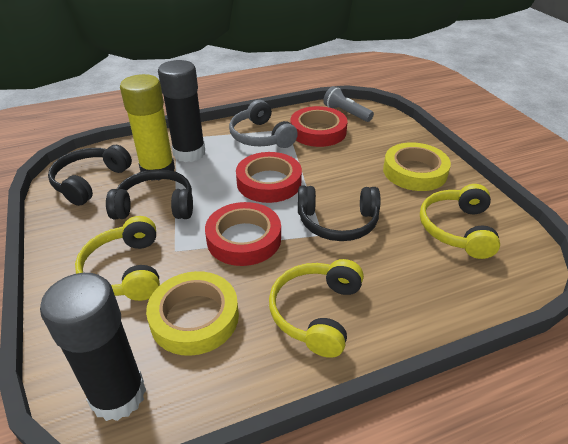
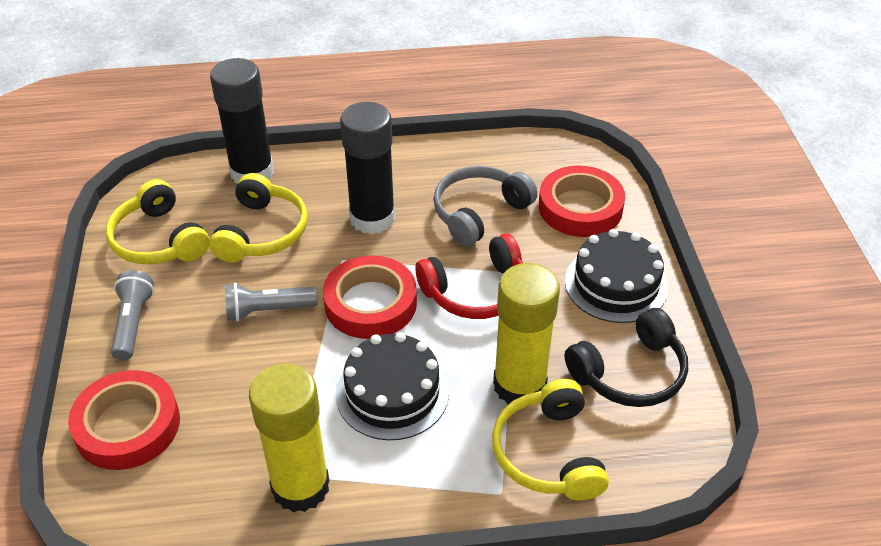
black cake: none = 0 -> [336,332,449,440] [565,229,668,323] = 2
black headphones: [48,145,132,206] [106,169,193,219] [298,186,380,241] = 3 -> [565,308,688,407] = 1
grey flashlight: [323,86,374,122] = 1 -> [111,270,154,360] [225,283,318,322] = 2
red headphones: none = 0 -> [415,234,523,319] = 1
yellow glue stick: [120,74,175,181] = 1 -> [249,363,329,512] [493,263,560,407] = 2
yellow tape: [146,271,239,356] [383,142,451,191] = 2 -> none = 0

